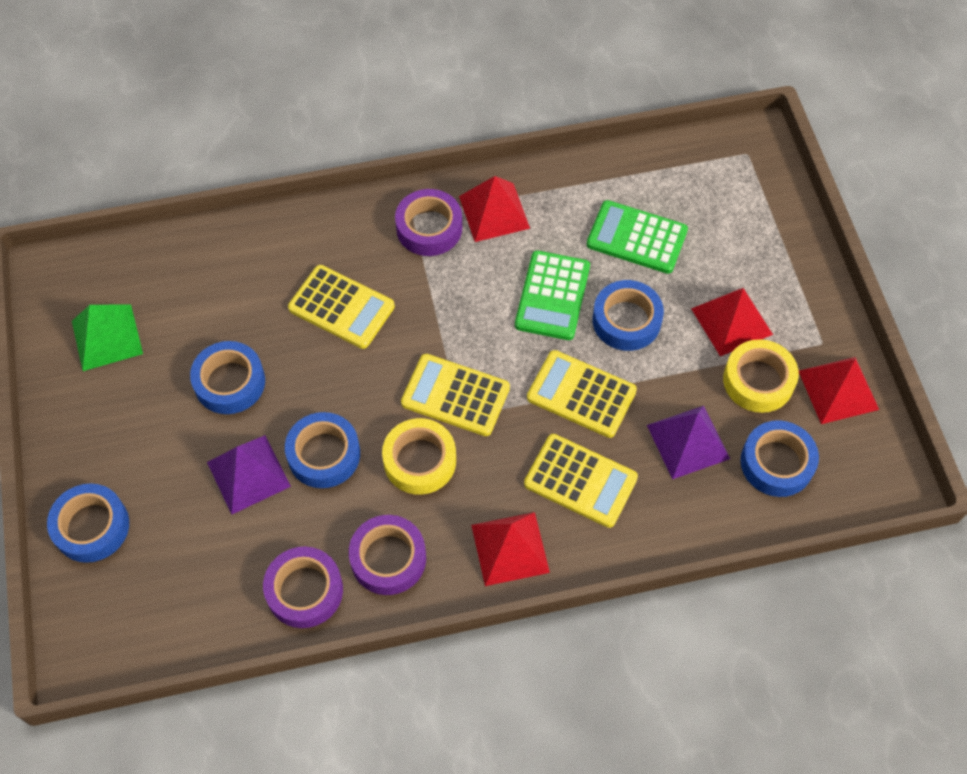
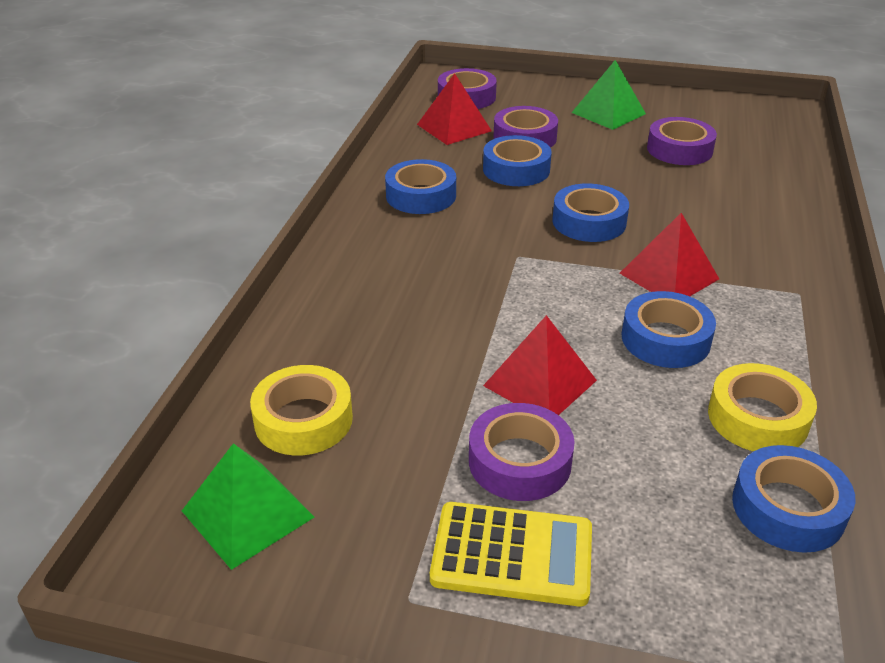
green calculator: [515,250,590,340] [587,200,688,274] = 2 -> none = 0
green pyramid: [72,304,143,371] = 1 -> [182,443,314,570] [572,60,646,130] = 2
purple pyramid: [207,435,291,515] [647,406,730,479] = 2 -> none = 0
purple tape: [263,546,343,628] [349,515,426,595] [395,189,462,256] = 3 -> [438,68,497,109] [469,403,575,501] [493,106,558,148] [647,117,717,165] = 4
red pyramid: [459,176,530,242] [471,512,550,586] [691,288,773,356] [799,357,879,424] = 4 -> [417,73,492,145] [483,315,597,415] [620,213,719,296] = 3
yellow calculator: [288,265,395,349] [401,354,510,436] [524,434,638,528] [527,350,637,438] = 4 -> [430,502,592,607] = 1

